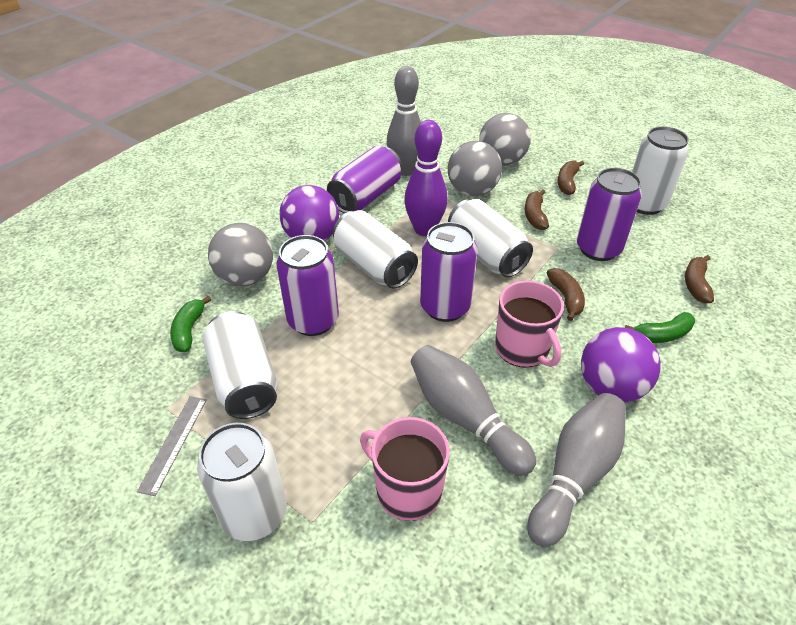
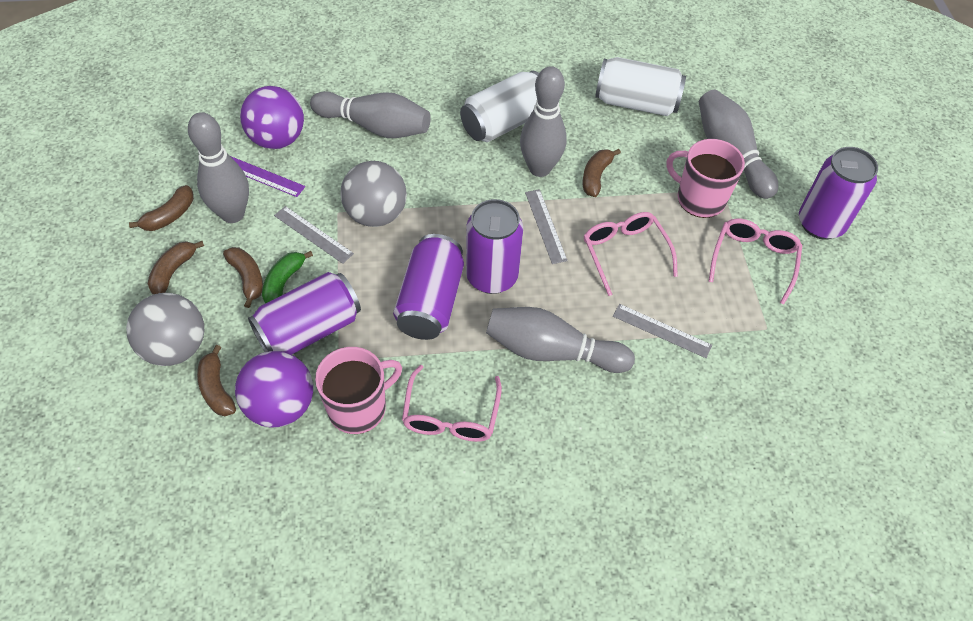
brown banana: [525,189,549,230] [547,268,585,321] [558,161,584,195] [685,255,714,303] = 4 -> [129,185,194,231] [148,241,204,295] [197,345,236,416] [223,247,263,308] [583,149,621,197] = 5
green banana: [170,296,211,352] [625,312,695,343] = 2 -> [262,251,313,304] = 1
grey ball: [208,223,273,286] [448,141,502,196] [479,113,531,166] = 3 -> [126,293,204,366] [340,161,407,227] = 2
grey bowling pin: [387,66,421,176] [411,345,536,476] [527,393,626,547] = 3 -> [188,112,249,223] [310,91,431,138] [486,307,635,373] [520,66,567,177] [699,90,778,199] = 5
grey ruler: [137,396,207,496] = 1 -> [274,206,354,264] [525,189,568,264] [613,304,712,358] = 3
pink glasses: none = 0 -> [402,365,502,442] [584,212,678,296] [708,219,802,305] = 3
purple bowling pin: [404,120,448,236] = 1 -> none = 0
purple ruler: none = 0 -> [230,156,305,197] = 1
white can: [197,423,287,541] [203,311,278,419] [332,210,418,289] [448,199,533,277] [632,126,689,215] = 5 -> [460,71,539,142] [595,57,686,116] = 2

